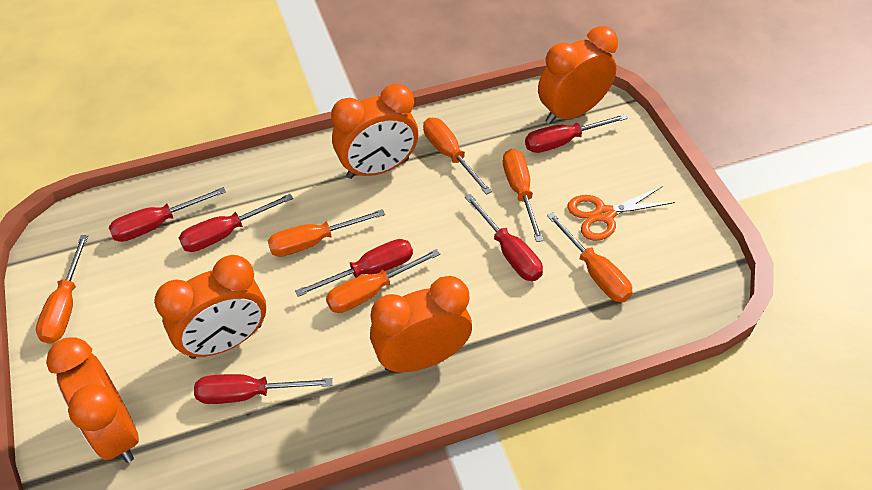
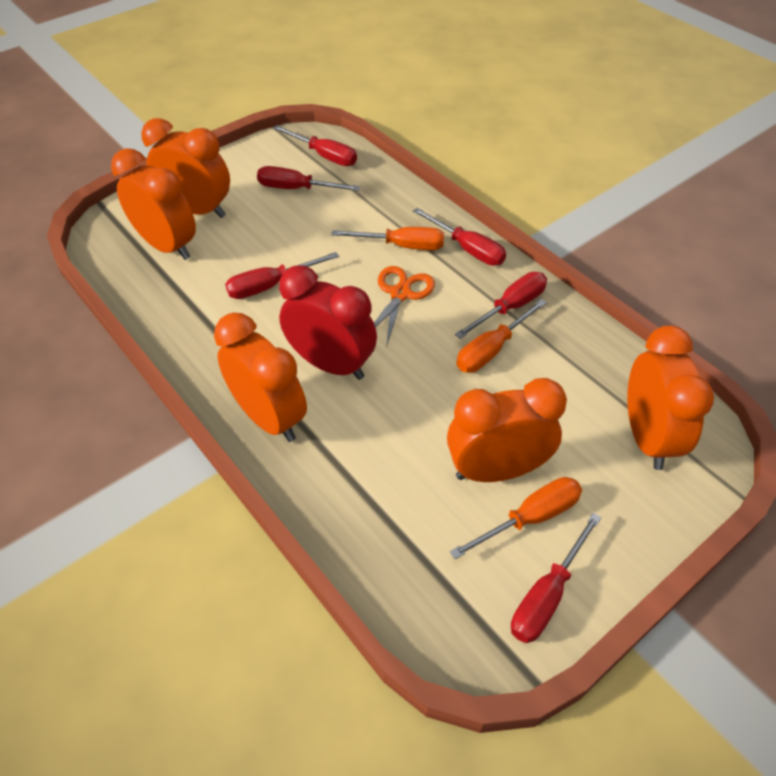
orange screwdriver: [36,235,88,344] [268,209,385,257] [326,249,440,313] [423,118,492,195] [503,149,544,242] [547,212,633,302] = 6 -> [331,227,444,250] [450,477,582,559] [456,299,547,373] = 3
red clock: none = 0 -> [279,265,377,380] = 1

